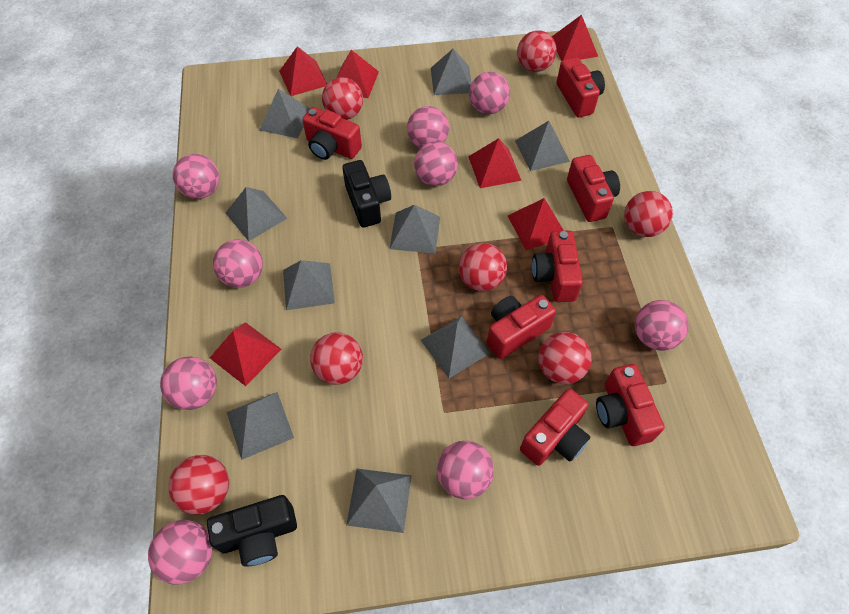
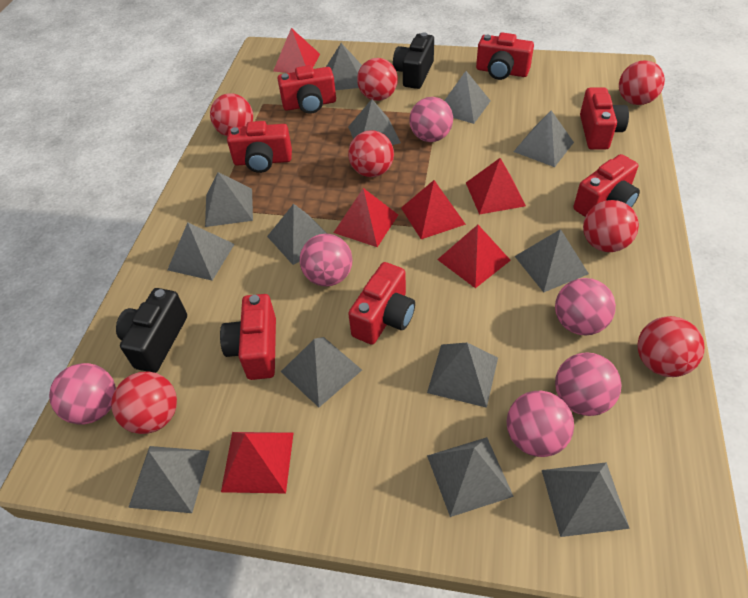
grey pyramid: [226,187,287,241] [227,392,294,460] [259,89,310,138] [283,260,335,310] [346,469,412,533] [389,205,440,254] [421,316,490,378] [431,49,472,95] [515,121,570,171] = 9 -> [128,446,210,513] [167,222,235,281] [205,172,253,227] [267,204,327,265] [281,337,362,407] [326,43,362,90] [348,99,401,145] [427,343,498,408] [427,437,514,517] [444,71,491,124] [513,110,574,167] [515,229,589,292] [542,462,630,537] = 13
pink ball: [148,520,212,584] [160,357,217,410] [172,154,219,199] [213,240,263,288] [407,106,449,148] [414,141,458,186] [437,441,494,499] [469,72,510,114] [635,300,689,351] = 9 -> [49,363,116,424] [300,234,352,286] [409,97,453,142] [507,391,574,457] [555,278,616,336] [555,352,621,416] = 6

